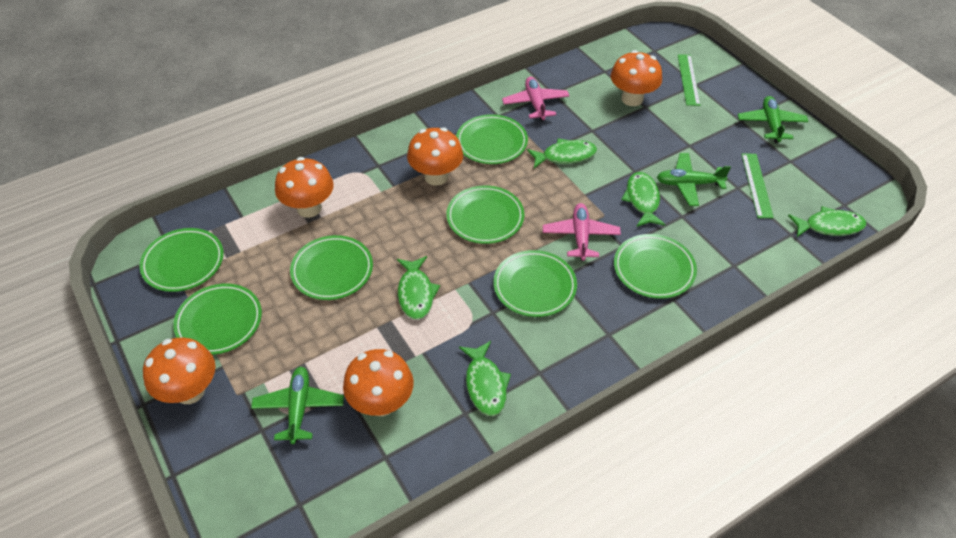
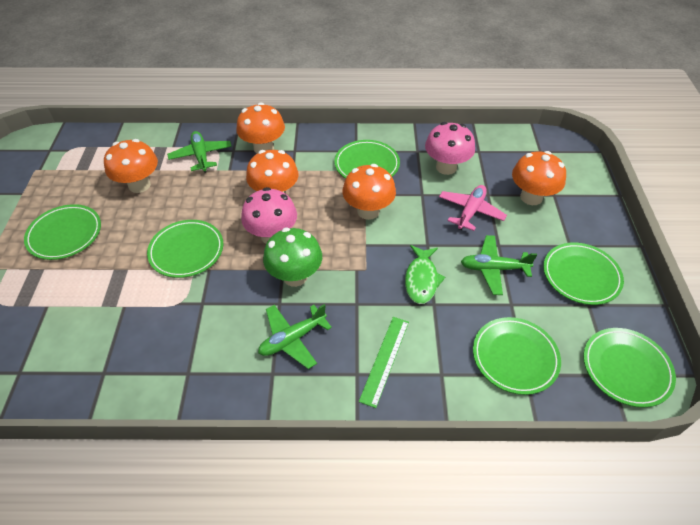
green fish: [397,256,440,320] [459,341,511,416] [527,138,597,168] [621,172,666,227] [788,206,866,237] = 5 -> [405,245,445,304] = 1
green mushroom: none = 0 -> [263,228,322,287] = 1
green plate: [140,228,224,292] [173,284,262,355] [290,235,373,300] [446,185,524,244] [456,114,528,164] [493,250,577,317] [614,234,697,299] = 7 -> [24,204,101,260] [147,220,223,278] [335,140,400,179] [473,317,561,395] [543,242,624,305] [583,328,676,408] = 6
green ruler: [678,54,701,106] [741,153,774,218] = 2 -> [359,317,409,408] = 1
pink mushroom: none = 0 -> [241,187,297,244] [425,122,475,175] = 2
pink plane: [502,77,569,122] [543,203,621,261] = 2 -> [439,185,507,231] = 1

